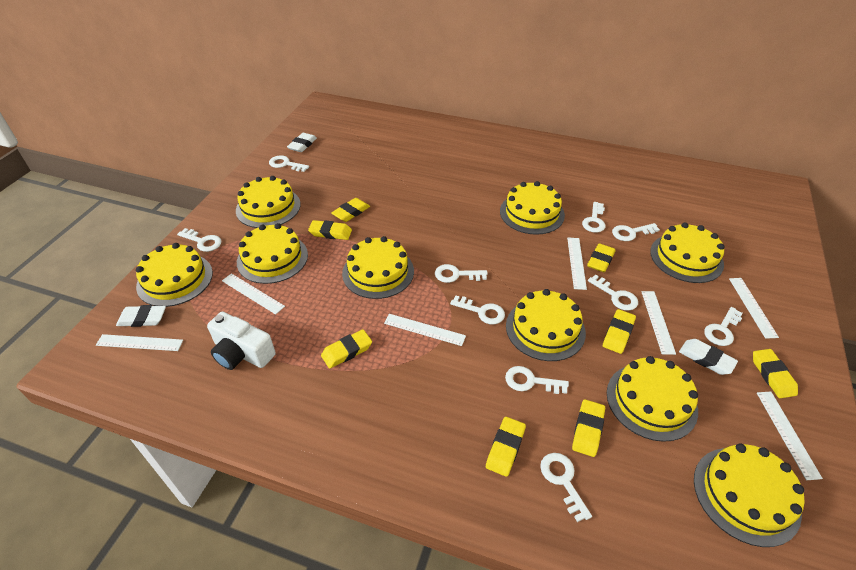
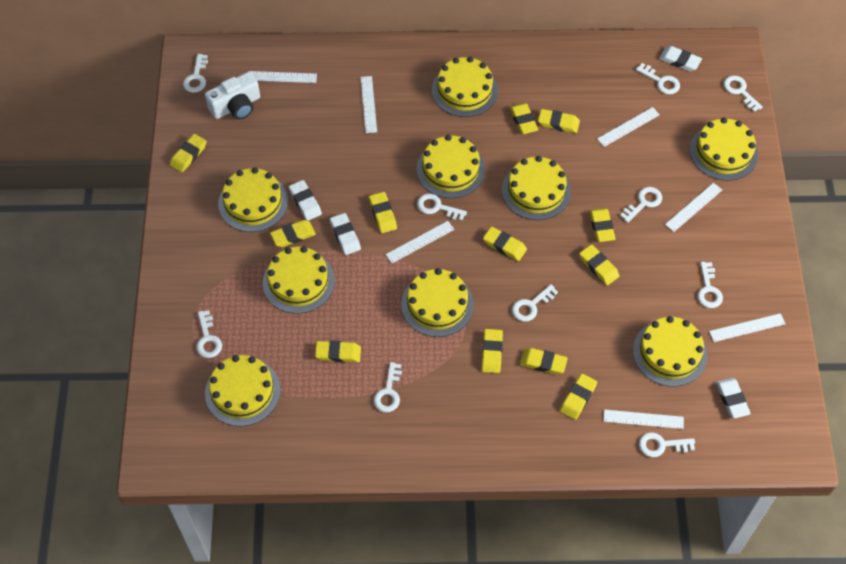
white eraser: [116,305,166,327] [287,133,317,152] [679,339,738,375] = 3 -> [289,180,322,221] [330,213,361,255] [659,46,702,71] [716,378,751,418] = 4
yellow eraser: [308,220,352,240] [321,329,372,369] [331,198,370,222] [486,417,526,477] [572,399,605,457] [587,243,615,272] [603,309,636,354] [753,349,798,398] = 8 -> [170,134,207,172] [270,220,316,247] [315,340,361,363] [369,192,397,233] [482,329,503,373] [483,226,527,261] [510,103,538,134] [520,348,568,374] [538,109,580,133] [560,374,597,420] [579,244,619,285] [589,208,616,242] = 12

